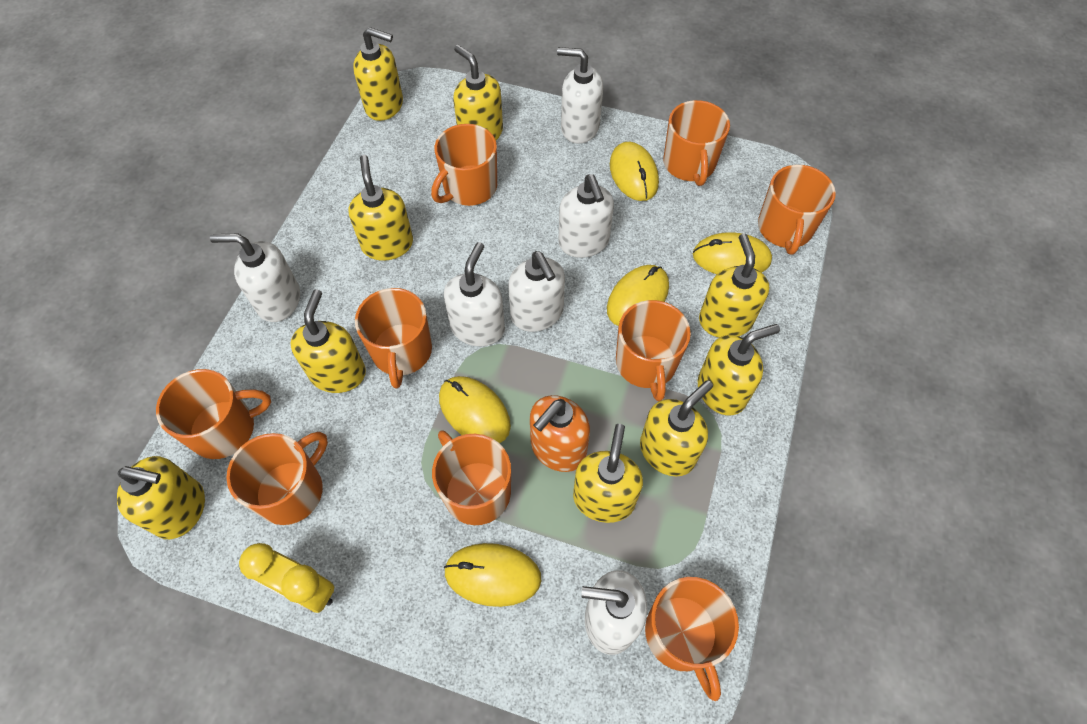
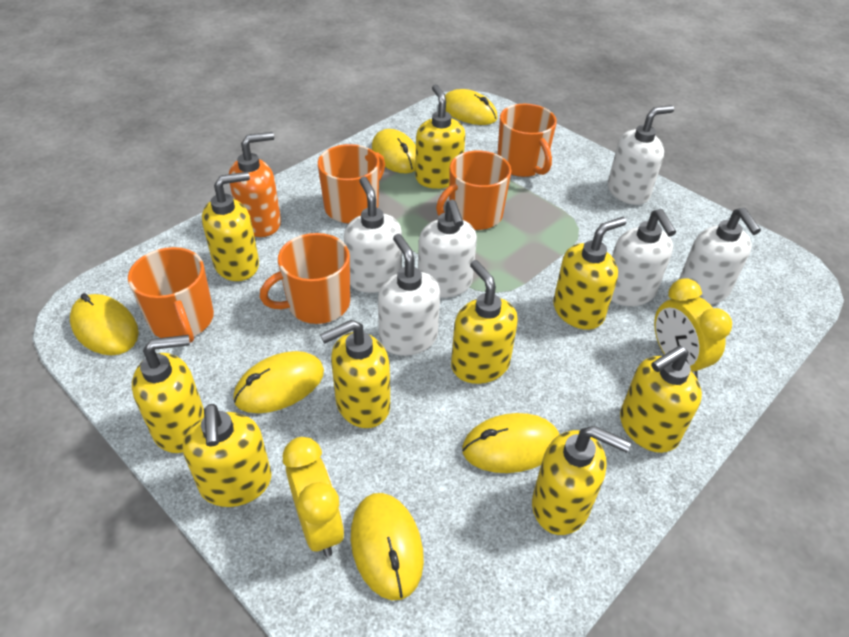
orange mug: [156,369,271,459] [226,432,328,525] [355,288,432,389] [431,124,497,206] [432,430,511,525] [616,300,691,402] [645,577,739,701] [663,100,730,186] [758,165,836,255] = 9 -> [128,247,214,343] [260,233,350,324] [318,144,385,223] [436,151,512,230] [497,104,557,177] = 5
yellow clock: [239,543,335,613] = 1 -> [283,437,344,557] [654,278,732,379] = 2
yellow mouse: [439,376,511,443] [444,543,541,607] [607,265,669,326] [610,142,659,201] [693,233,772,274] = 5 -> [70,293,139,355] [234,351,324,413] [351,493,424,600] [372,129,416,173] [445,89,497,125] [462,413,559,473] = 6

